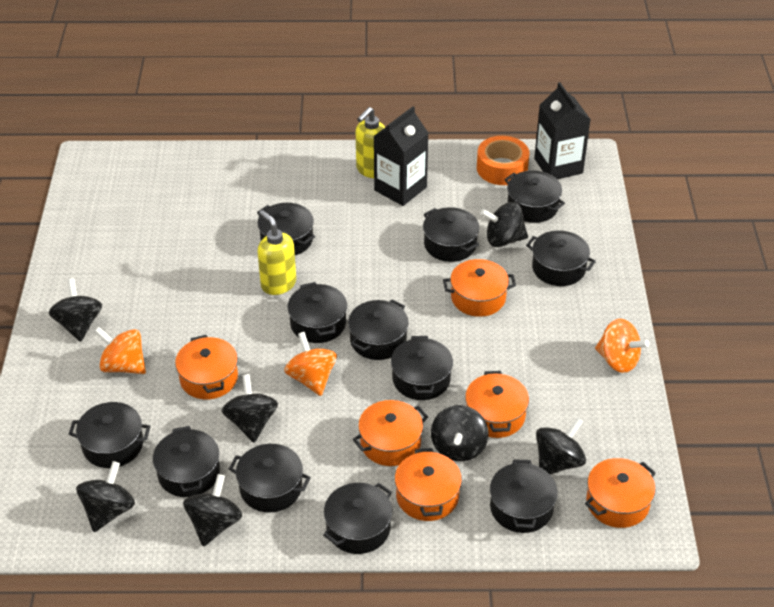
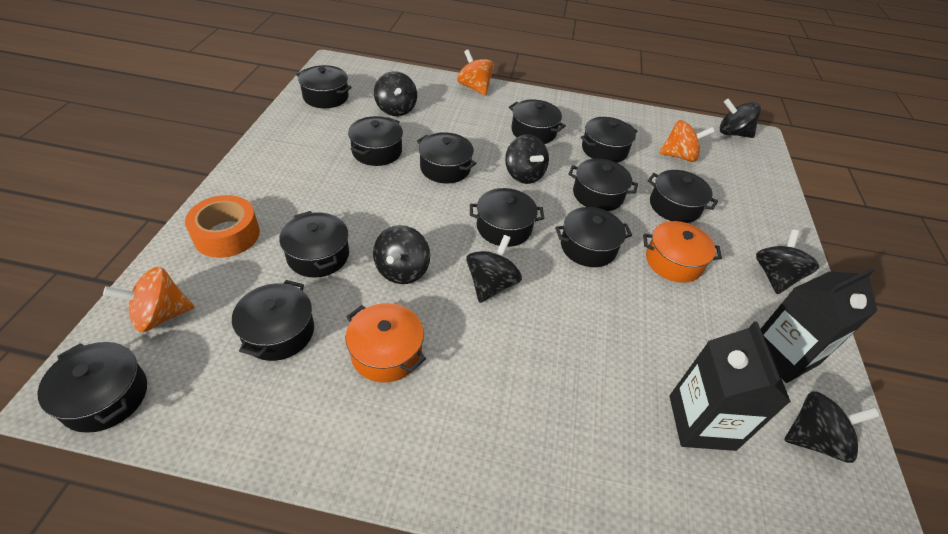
orange pot: [175,335,238,399] [353,400,428,466] [395,448,462,521] [443,259,516,317] [465,371,529,438] [585,458,656,528] = 6 -> [346,303,426,383] [643,221,722,283] = 2
yellow soap dispenser: [257,210,296,295] [356,107,385,178] = 2 -> none = 0

